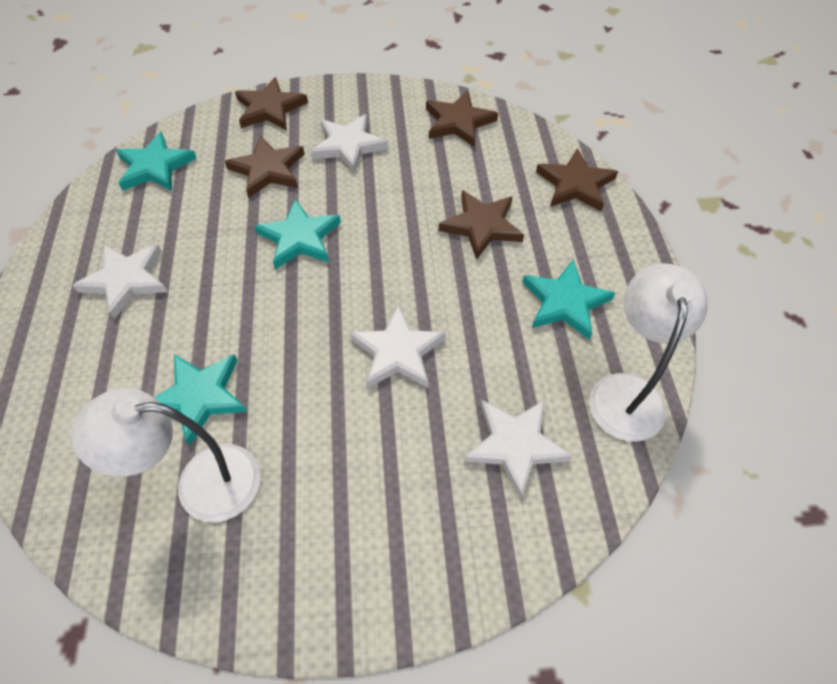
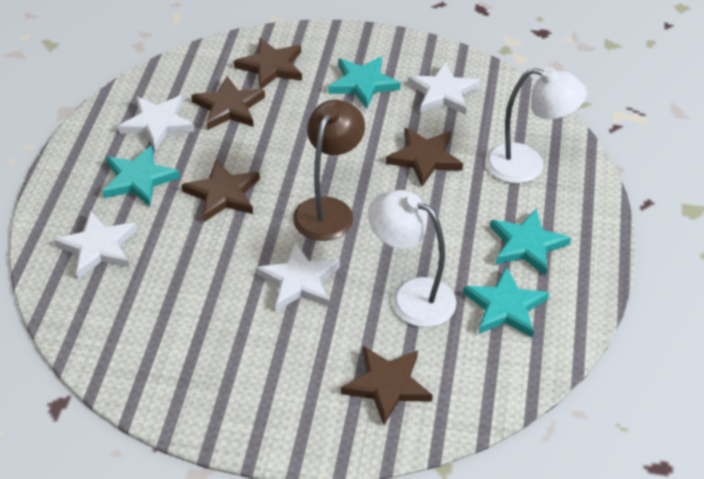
brown lamp: none = 0 -> [293,100,365,241] = 1

